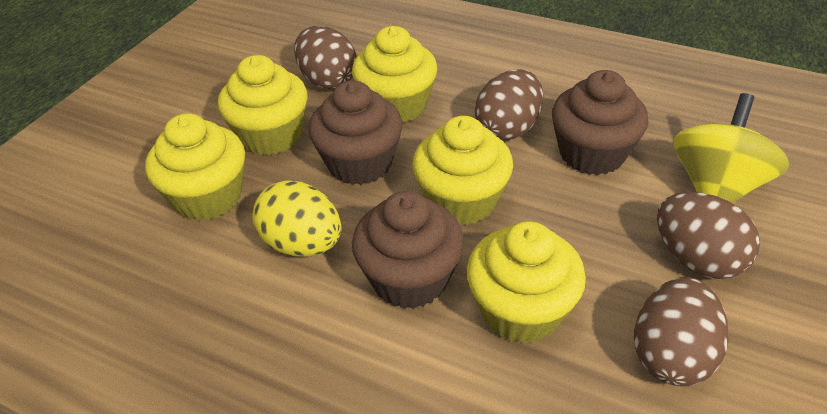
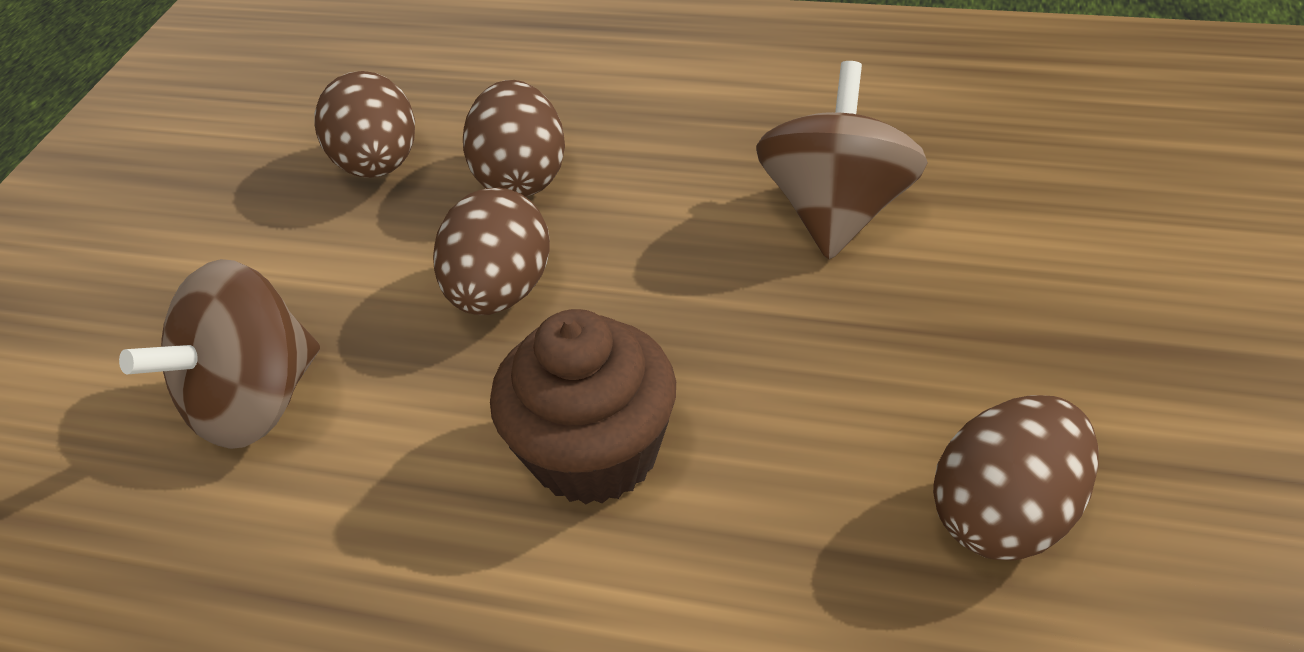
brown cupcake: [308,80,402,185] [352,191,464,309] [552,70,648,175] = 3 -> [490,309,676,505] = 1
brown spinning top: none = 0 -> [119,259,320,449] [756,61,928,260] = 2
yellow cupcake: [145,113,245,221] [218,55,307,155] [352,26,438,123] [412,116,513,225] [467,221,586,344] = 5 -> none = 0
yellow egg: [252,180,341,256] = 1 -> none = 0
yellow spinning top: [673,93,789,203] = 1 -> none = 0

